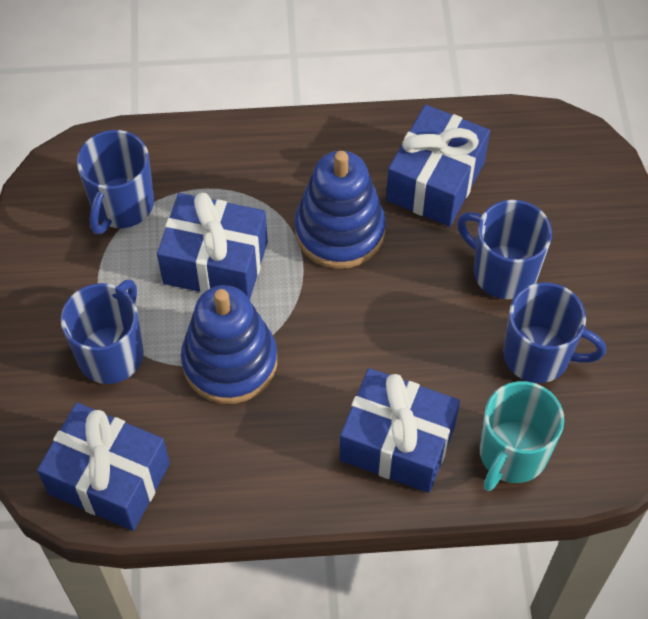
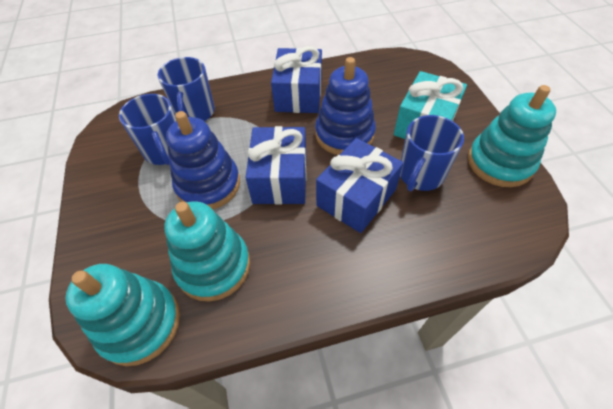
blue gift: [37,403,170,531] [157,192,268,299] [340,368,460,493] [386,105,490,227] = 4 -> [245,126,307,205] [271,46,322,113] [316,138,403,233] = 3
blue mug: [61,279,144,384] [77,130,154,234] [457,200,552,299] [503,282,606,383] = 4 -> [119,94,176,165] [157,57,215,121] [400,115,464,191] = 3
turquoise gift: none = 0 -> [394,71,467,139] = 1
turquoise mug: [480,381,564,491] = 1 -> none = 0
turquoise stacking toy: none = 0 -> [65,264,180,366] [164,201,250,302] [468,85,556,187] = 3

